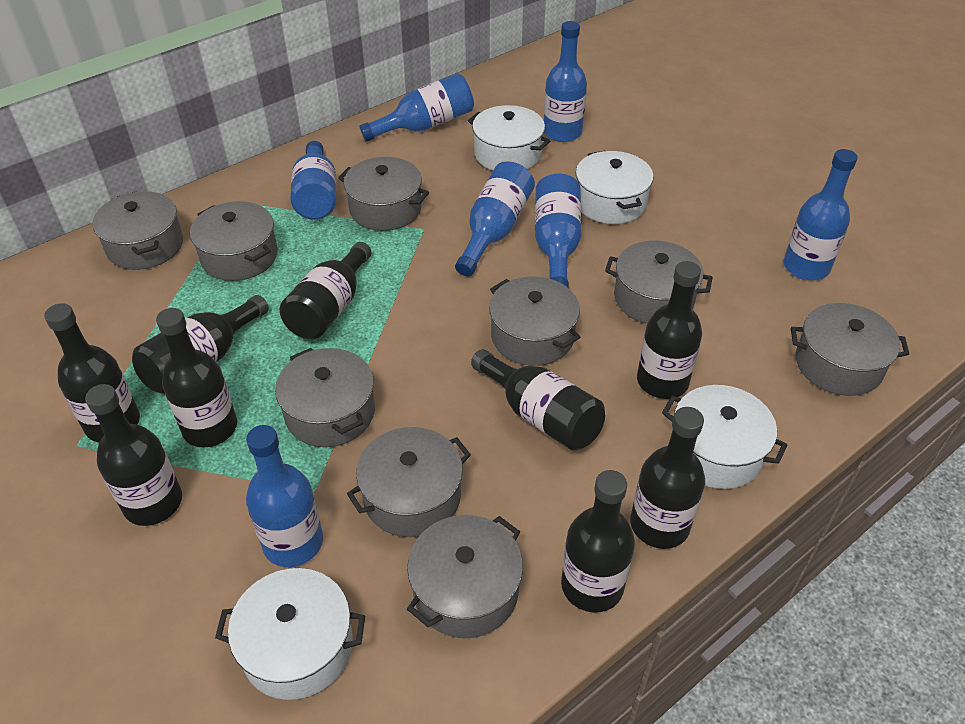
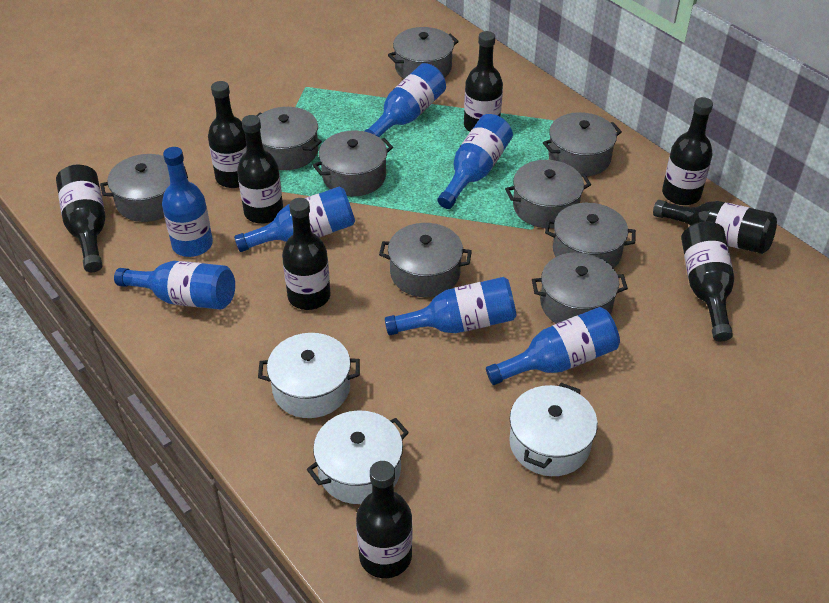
white pot: [215,568,365,700] [468,105,550,170] [576,151,653,224] [662,385,787,489] = 4 -> [258,333,360,418] [307,410,409,504] [509,383,598,476] = 3

